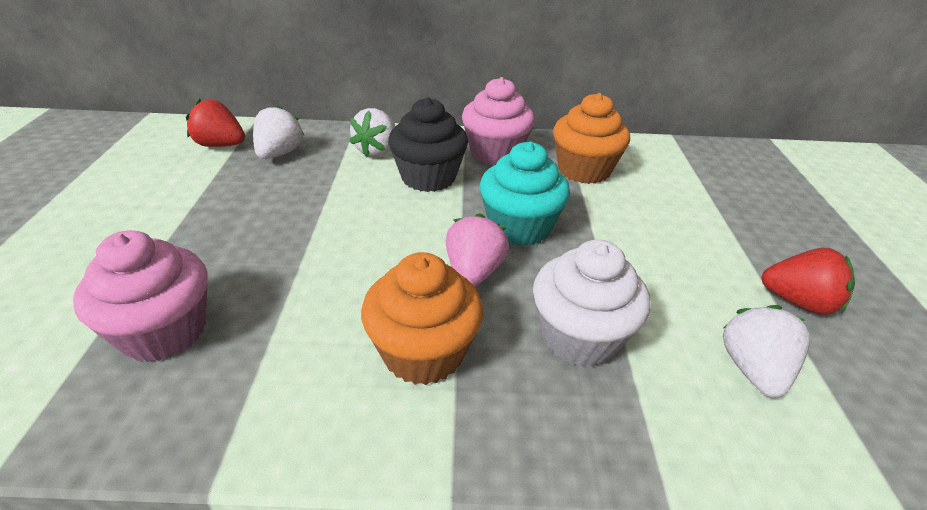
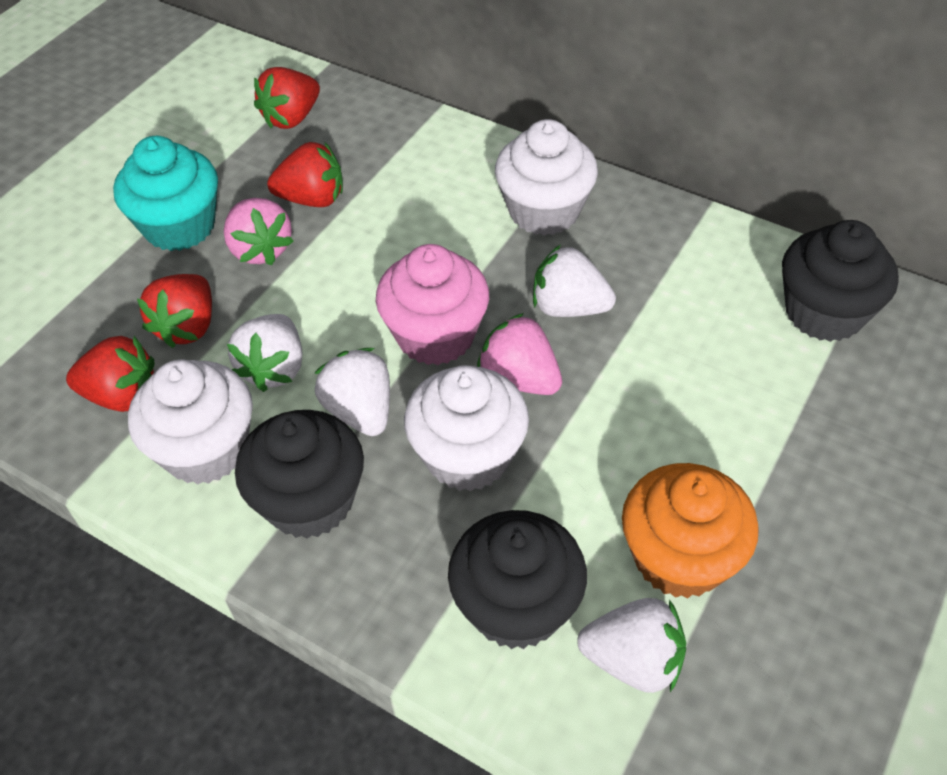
black cupcake: [388,97,468,192] = 1 -> [235,410,364,539] [448,510,587,649] [782,220,899,342] = 3
orange cupcake: [361,252,483,385] [553,93,630,184] = 2 -> [622,463,759,599] = 1
pink cupcake: [73,230,208,362] [462,77,535,165] = 2 -> [376,244,489,365] = 1
pink strawberry: [446,213,509,286] = 1 -> [224,198,294,266] [477,313,562,395] = 2
red strawberry: [186,99,245,147] [761,248,855,315] = 2 -> [66,336,155,412] [137,274,212,348] [254,67,320,129] [267,142,343,207] = 4
white cupcake: [533,239,651,367] = 1 -> [128,360,253,485] [404,365,529,492] [495,119,598,236] = 3
white strawberry: [253,105,304,159] [349,108,395,157] [723,305,810,398] = 3 -> [227,314,303,392] [315,348,390,436] [533,245,616,317] [577,598,686,693] = 4

